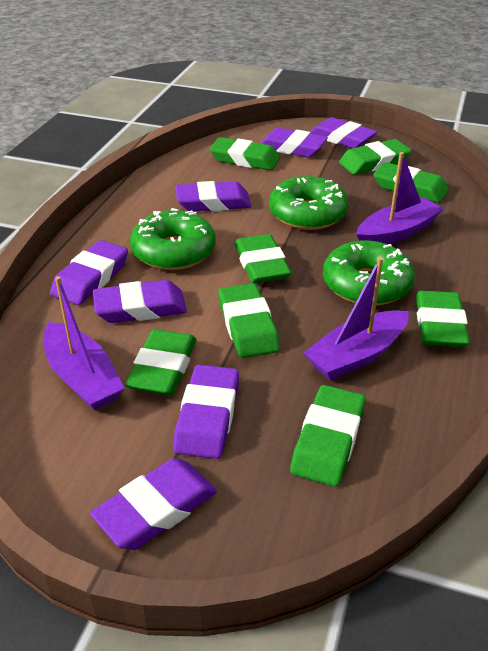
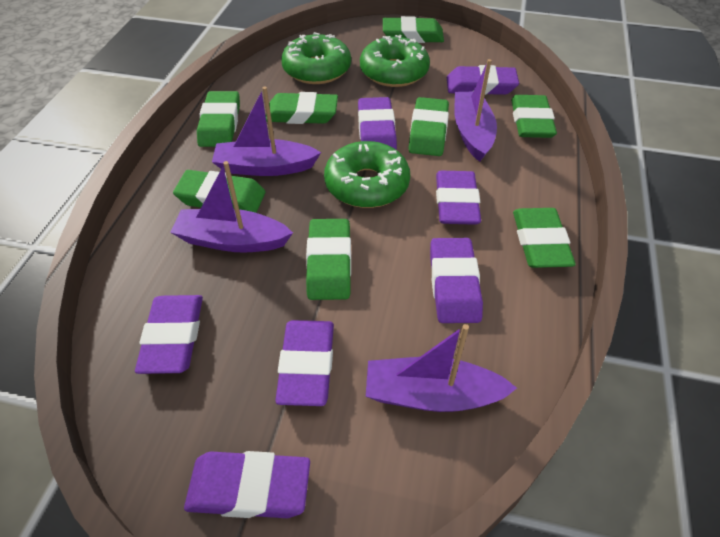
purple boat: [44,276,125,411] [303,257,409,381] [356,152,443,244] = 3 -> [170,161,293,253] [212,86,321,176] [366,324,517,412] [454,59,497,162] = 4

